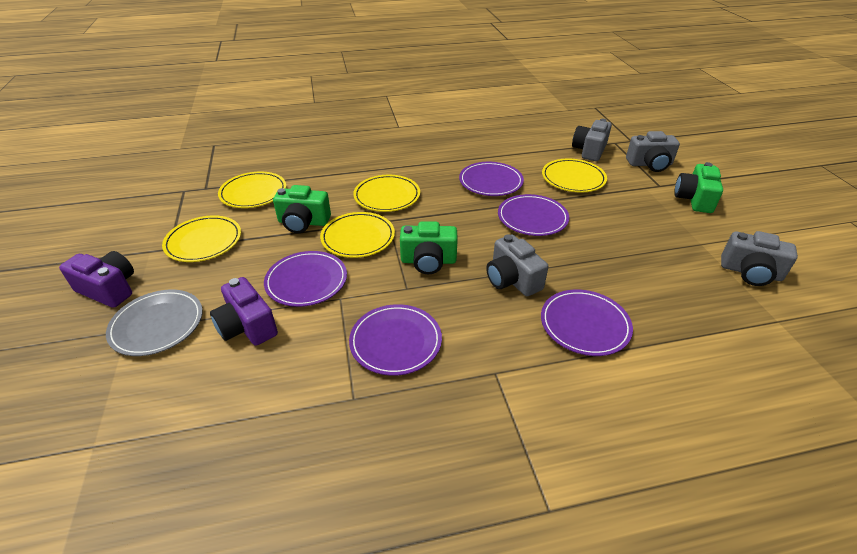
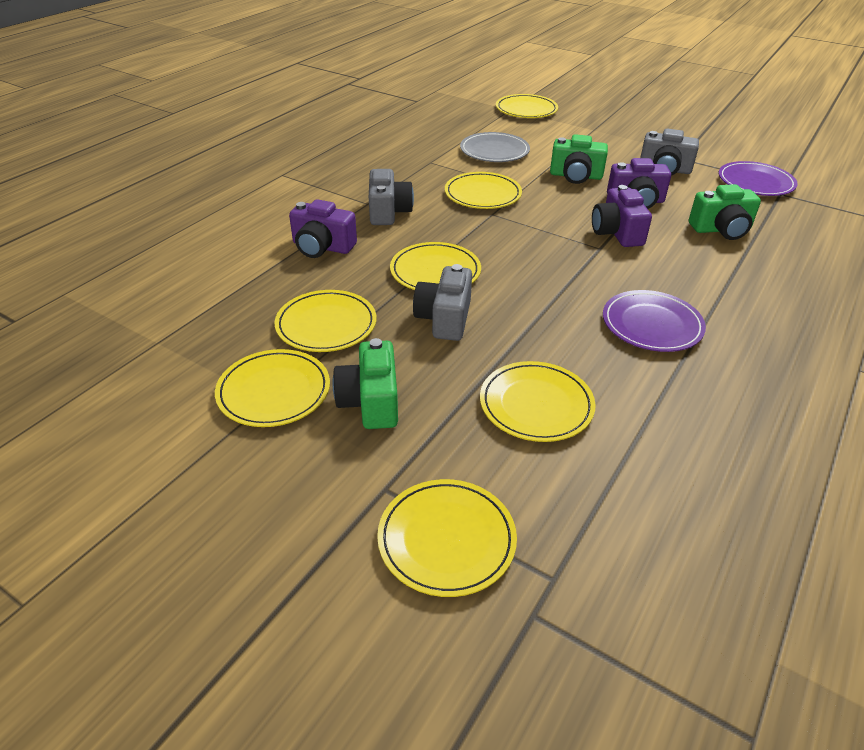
grey camera: [486,235,548,296] [572,119,612,161] [626,131,680,172] [721,231,798,286] = 4 -> [369,169,414,225] [413,264,472,341] [640,129,699,176] = 3
purple camera: [59,251,134,308] [210,277,278,346] = 2 -> [289,199,357,258] [592,185,652,247] [607,158,671,209] = 3
purple plate: [264,251,347,307] [349,304,442,376] [459,162,524,196] [498,194,569,236] [541,290,633,356] = 5 -> [603,290,706,352] [719,161,798,196] = 2
yellow plate: [162,215,241,262] [218,172,286,208] [320,212,395,258] [353,175,420,212] [542,158,607,193] = 5 -> [215,349,330,427] [274,290,376,352] [377,479,517,597] [390,242,481,290] [445,172,522,209] [480,361,596,442] [496,94,558,118] = 7

